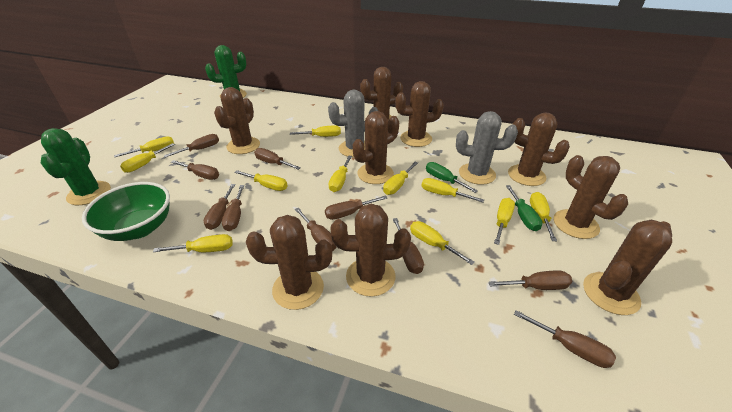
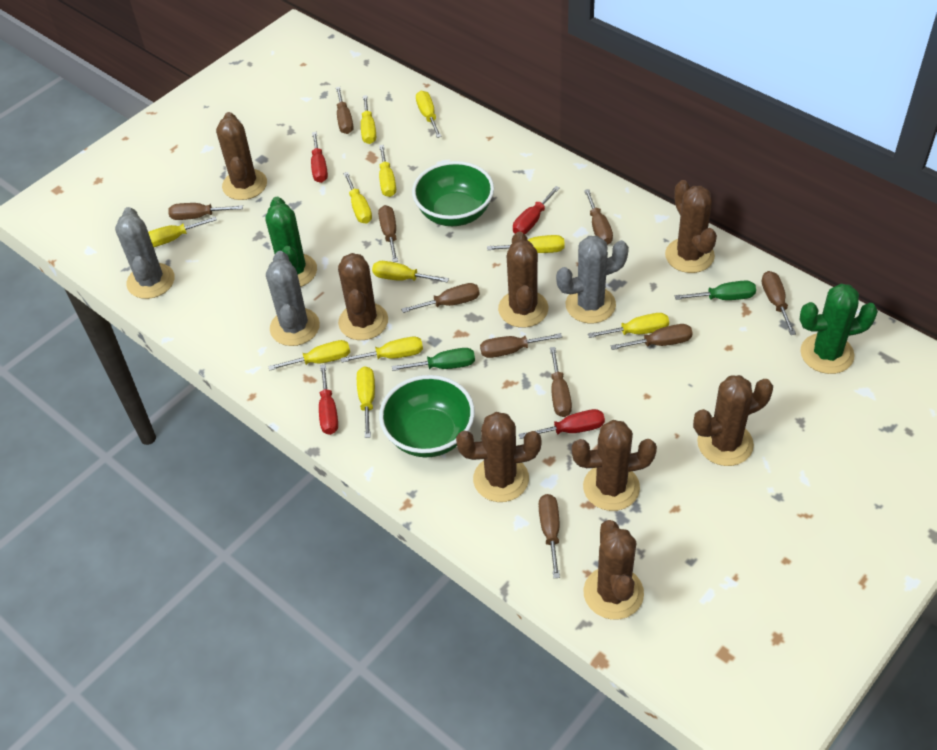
brown cactus: [214,87,260,154] [246,215,332,310] [331,204,411,297] [353,111,399,184] [360,67,403,120] [395,81,444,147] [508,113,570,186] [553,155,628,239] [583,220,672,315] = 9 -> [216,112,267,200] [338,253,388,340] [456,412,541,502] [498,232,548,328] [572,420,657,511] [583,520,644,620] [665,180,717,273] [693,375,773,466] = 8
green bowl: [82,182,170,241] = 1 -> [379,375,475,457] [412,161,494,226] = 2
grey cactus: [328,90,378,157] [456,111,518,185] = 2 -> [115,207,175,299] [266,251,320,346] [556,236,629,323] = 3
red screwdriver: none = 0 -> [311,132,328,183] [319,364,338,435] [513,186,560,234] [519,409,605,439] = 4

